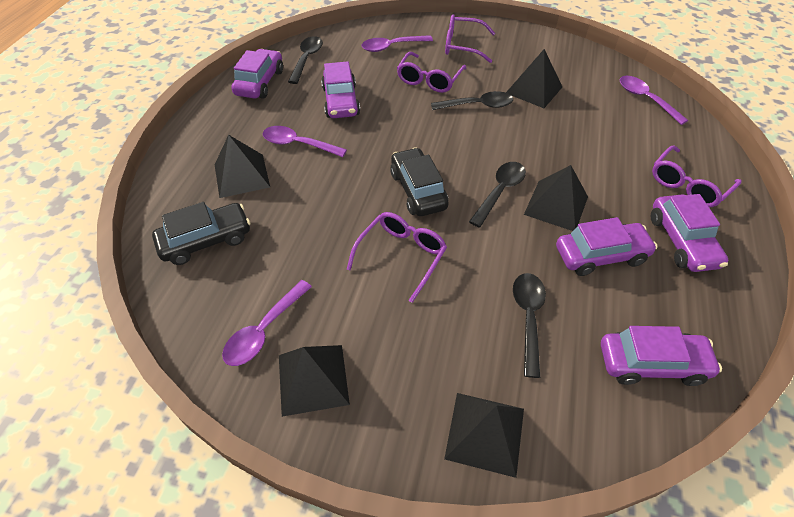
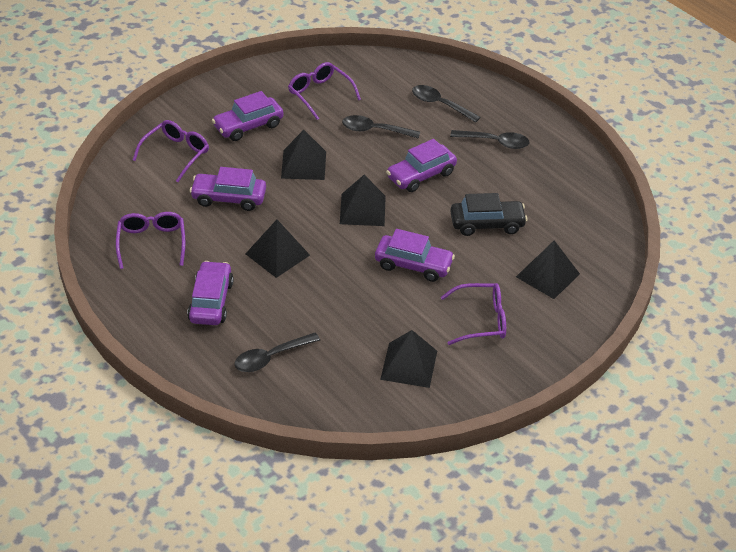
black car: [152,202,250,265] [390,147,448,216] = 2 -> [450,193,528,236] = 1
purple spoon: [222,280,312,366] [263,126,347,157] [361,35,433,52] [619,76,688,125] = 4 -> none = 0

